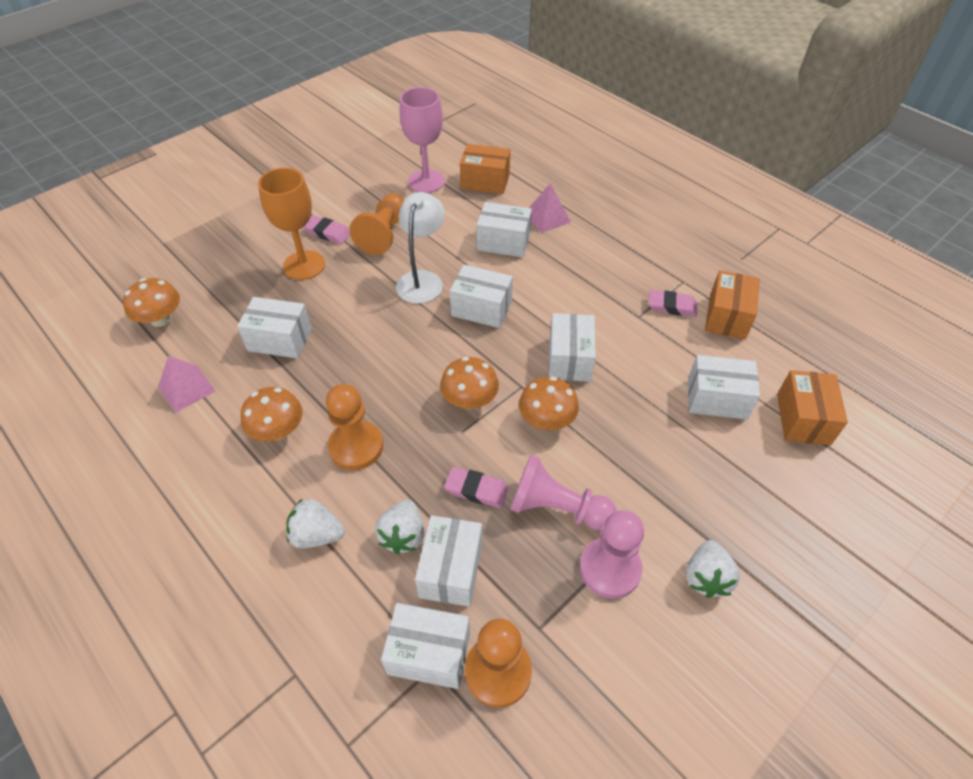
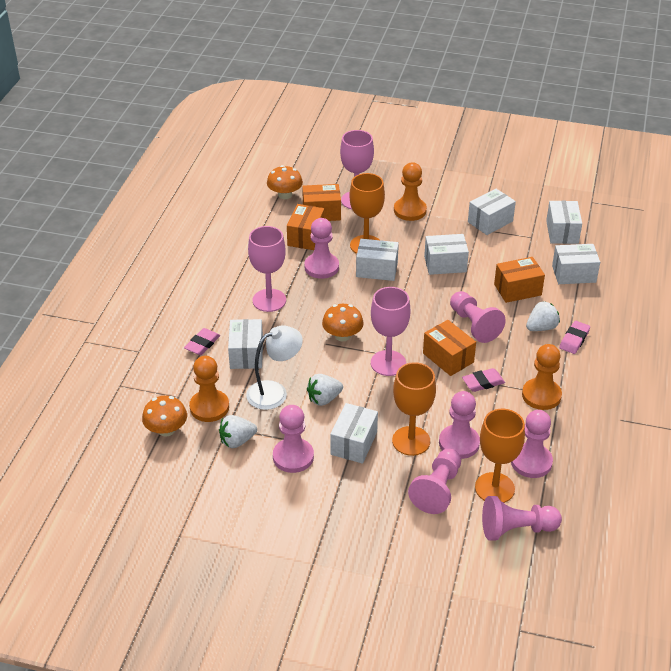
orange box: [460,144,510,194] [705,270,760,340] [777,370,848,445] = 3 -> [287,204,325,250] [302,184,341,221] [423,320,476,376] [494,257,545,303] = 4
orange goblet: [258,168,325,280] = 1 -> [349,173,385,254] [392,362,436,456] [475,409,525,503] = 3
orange mushroom: [123,278,180,327] [240,387,302,441] [440,357,499,409] [519,376,579,430] = 4 -> [142,395,187,437] [267,165,303,199] [322,304,364,341] = 3
pink goblet: [400,87,445,193] = 1 -> [248,226,286,312] [340,130,374,209] [371,287,410,376] = 3
pink pawn: [510,455,617,531] [580,510,644,599] = 2 -> [273,405,314,473] [304,218,339,279] [408,449,461,514] [439,391,480,459] [450,291,506,343] [482,496,562,540] [511,410,553,478] = 7
pink pyramid: [158,356,215,413] [529,183,571,233] = 2 -> none = 0

